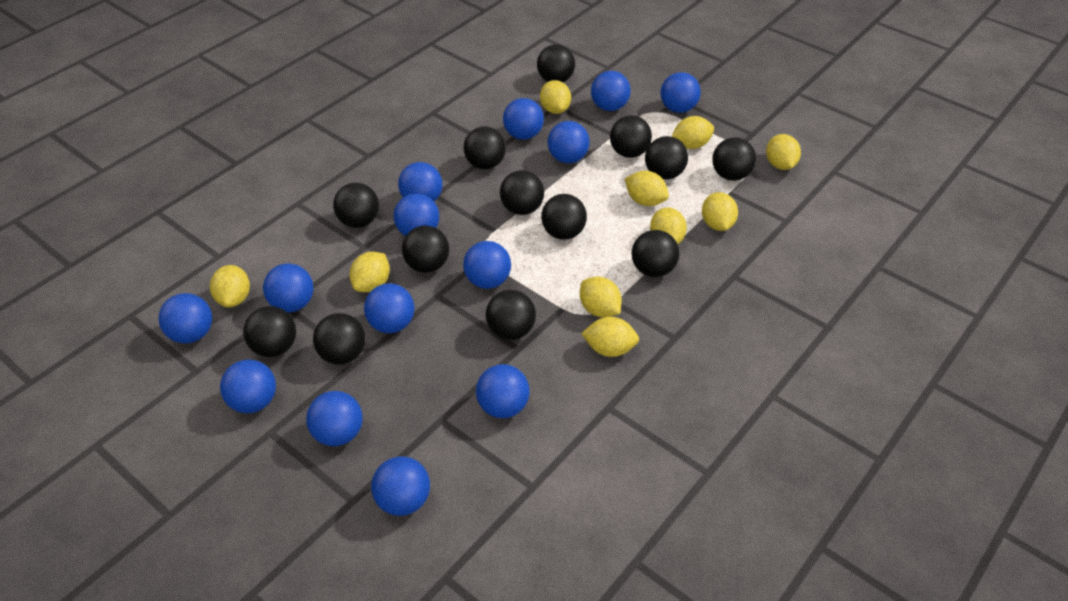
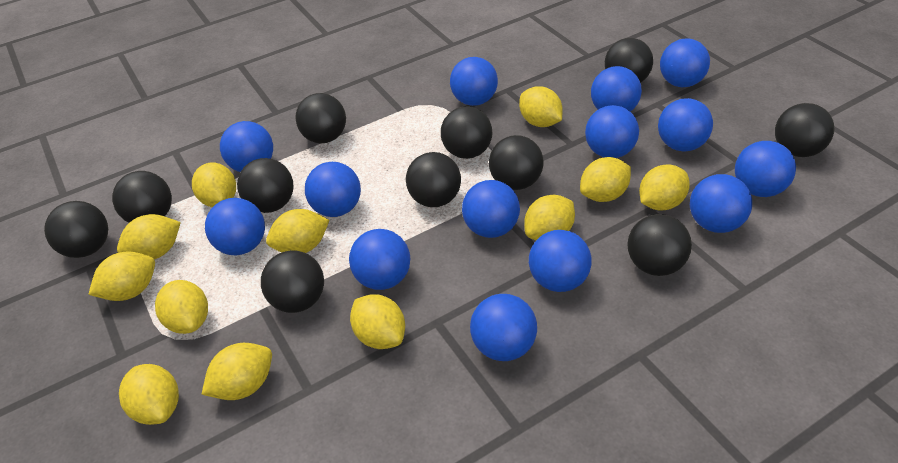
black ball: [243,306,296,357] [313,313,365,365] [333,183,379,228] [402,226,449,273] [464,127,506,169] [486,290,536,340] [500,170,544,215] [537,44,575,82] [541,194,587,240] [610,115,652,158] [632,230,679,277] [645,136,688,179] [712,137,756,181] = 13 -> [44,201,108,258] [112,171,172,223] [237,158,294,213] [261,250,324,313] [296,93,346,143] [406,152,461,207] [441,106,492,159] [489,135,544,190] [605,38,653,83] [627,214,692,276] [775,103,834,157] = 11
yellow lemon: [210,265,250,307] [349,252,390,292] [540,80,571,114] [580,277,622,318] [581,317,639,357] [625,171,669,206] [650,207,687,244] [671,116,714,149] [702,192,738,231] [766,134,801,170] = 10 -> [88,251,155,301] [117,214,181,259] [119,364,179,425] [155,280,208,334] [192,163,236,207] [201,343,272,400] [266,209,329,253] [350,294,405,349] [519,86,563,127] [524,195,575,240] [580,157,631,202] [639,164,690,211] = 12

